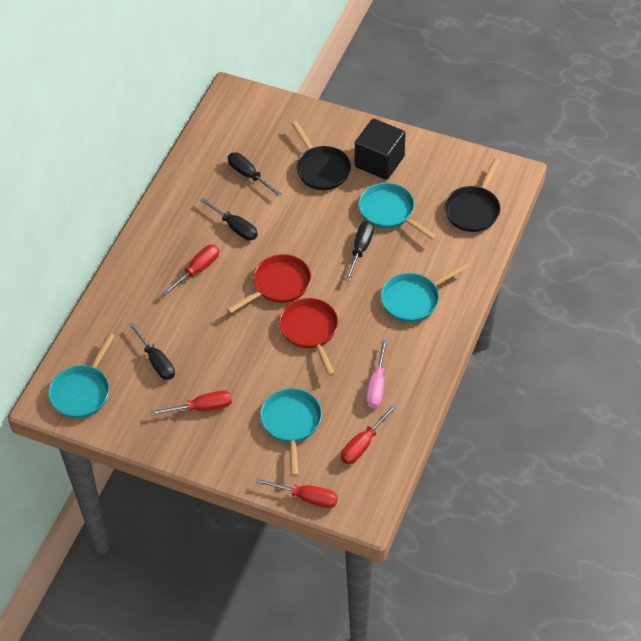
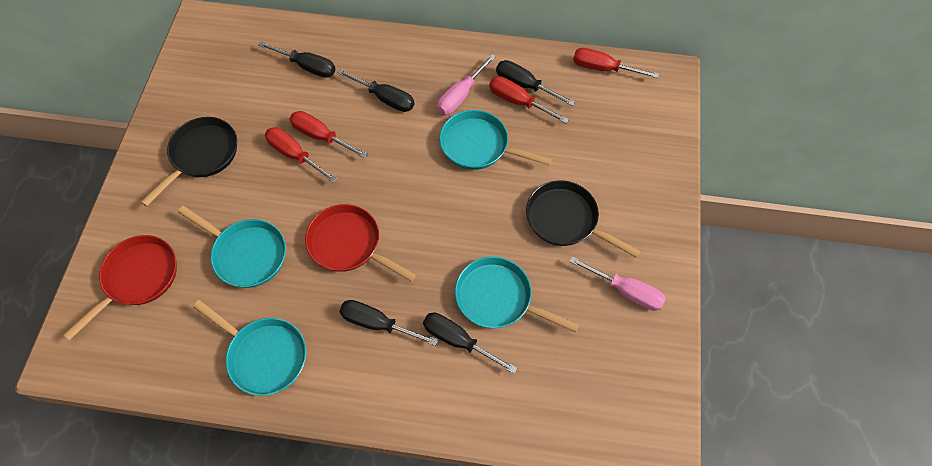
black cube: [355,118,406,180] = 1 -> none = 0
black screwdriver: [129,322,175,380] [200,198,258,240] [228,152,281,196] [345,221,374,281] = 4 -> [258,41,336,78] [337,69,414,112] [339,300,438,346] [423,312,517,374] [496,60,575,106] = 5
pink screwdriver: [366,340,387,408] = 1 -> [437,54,496,115] [569,257,666,311] = 2

